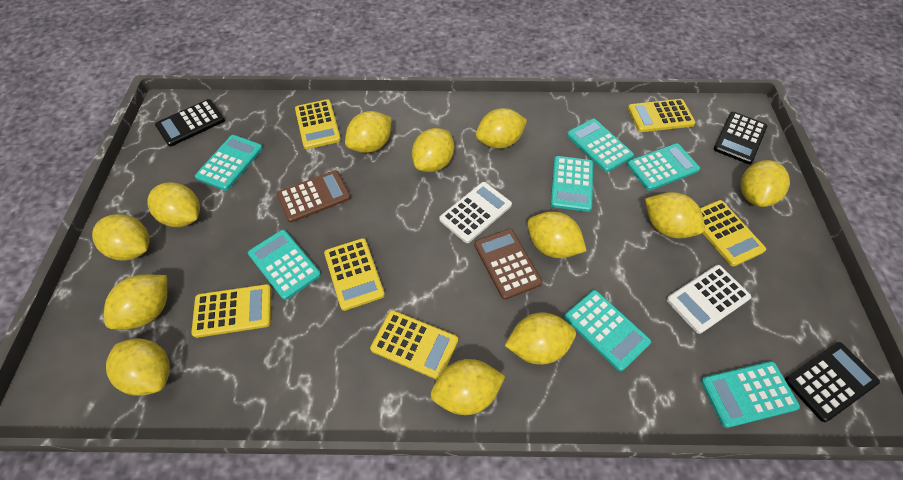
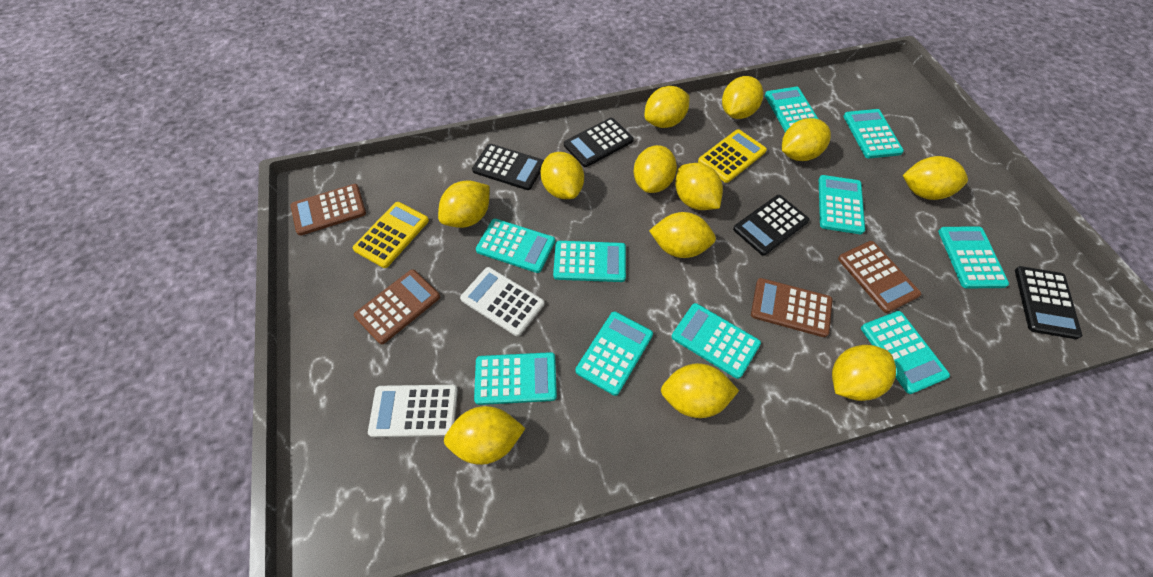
black calculator: [155,99,225,147] [714,112,767,164] [785,342,880,422] = 3 -> [472,144,544,190] [564,118,634,167] [733,195,810,256] [1015,266,1082,339] = 4
brown calculator: [277,170,351,223] [474,229,542,300] = 2 -> [291,184,366,236] [354,269,440,344] [751,278,832,337] [838,241,921,313] = 4
turquoise calculator: [195,135,263,191] [248,230,321,300] [551,156,593,212] [564,290,651,371] [567,119,634,172] [627,143,700,191] [701,361,800,428] = 7 -> [474,352,557,405] [476,219,555,273] [553,241,626,282] [575,311,653,396] [672,303,761,379] [765,87,818,132] [819,175,865,234] [843,109,904,158] [861,311,950,394] [938,226,1009,289] = 10
yellow calculator: [191,284,271,338] [295,99,341,149] [324,238,385,311] [370,310,458,380] [628,99,696,132] [700,200,766,266] = 6 -> [353,202,429,268] [698,129,767,183] = 2

